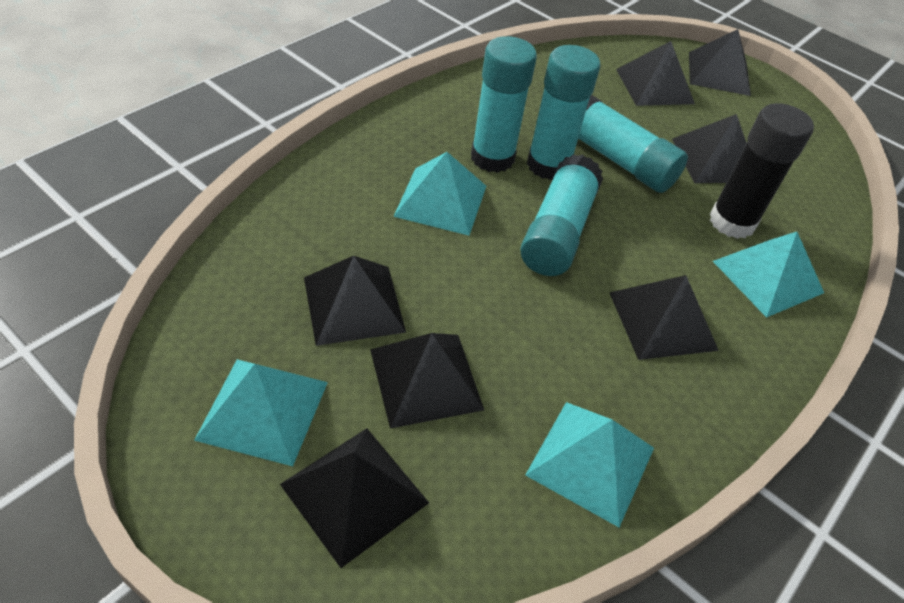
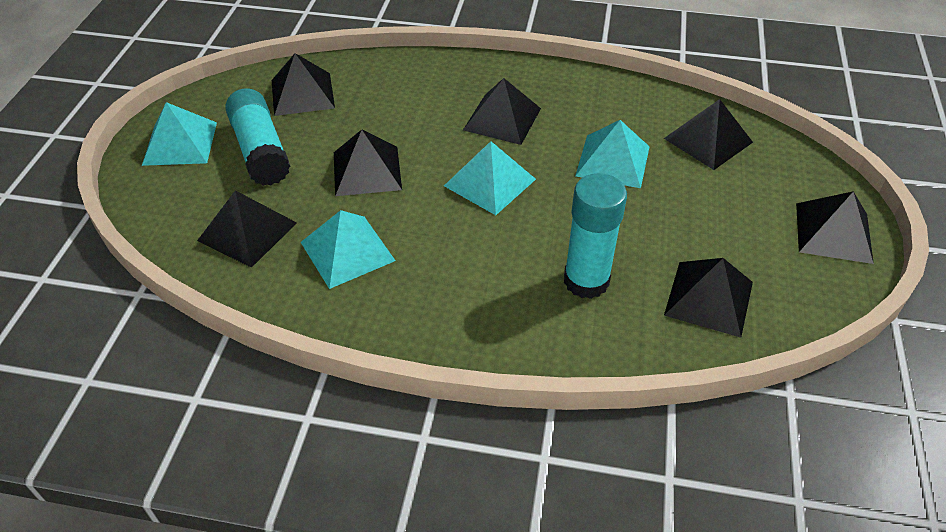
black glue stick: [710,103,814,239] = 1 -> none = 0
turquoise glue stick: [471,36,537,173] [520,154,603,276] [527,45,601,180] [578,95,688,193] = 4 -> [225,88,290,186] [564,173,627,299] = 2

